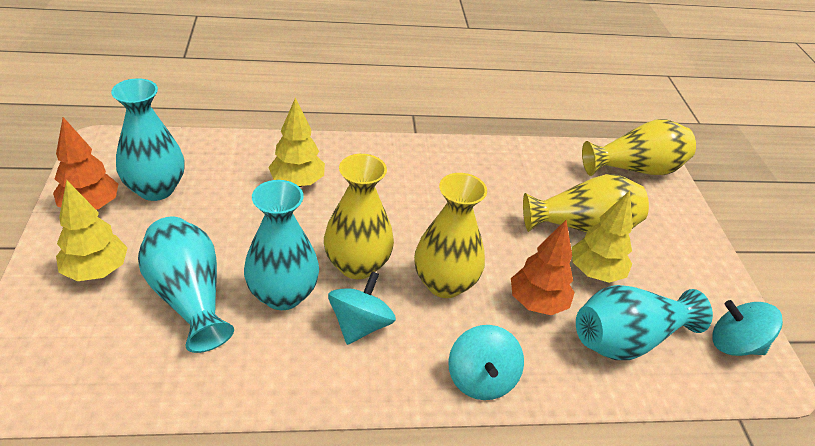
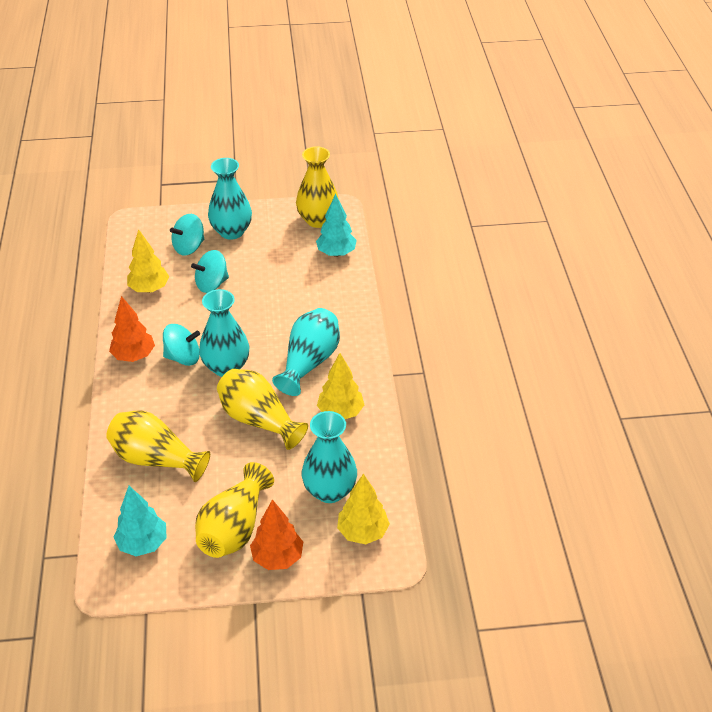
turquoise tree: none = 0 -> [114,486,167,556] [316,194,357,257] = 2

